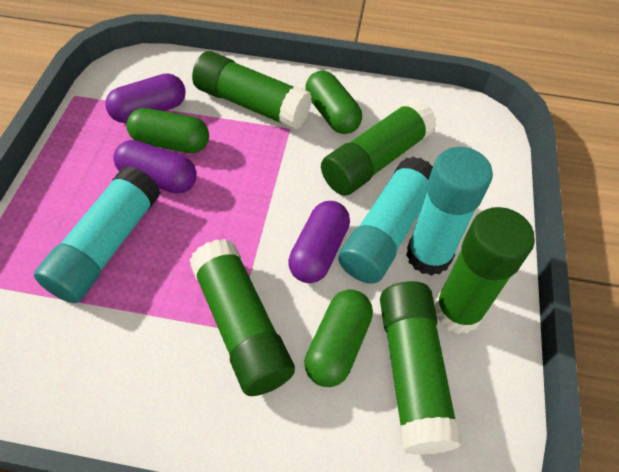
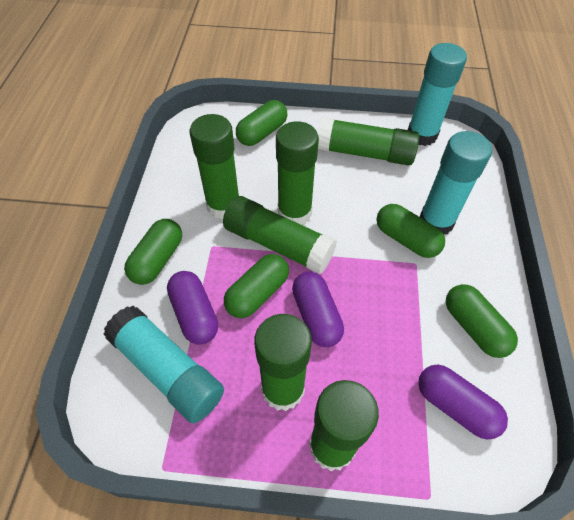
green capsule: [127,108,209,153] [305,70,362,134] [305,289,373,387] = 3 -> [124,219,182,285] [224,254,289,318] [236,100,287,146] [376,204,445,258] [446,284,518,358] = 5
green glue stick: [189,239,295,396] [192,51,312,130] [321,98,437,196] [380,281,462,455] [435,207,535,334] = 5 -> [190,114,239,220] [223,196,337,274] [254,314,312,411] [276,121,319,225] [309,380,379,471] [318,117,419,166] = 6

